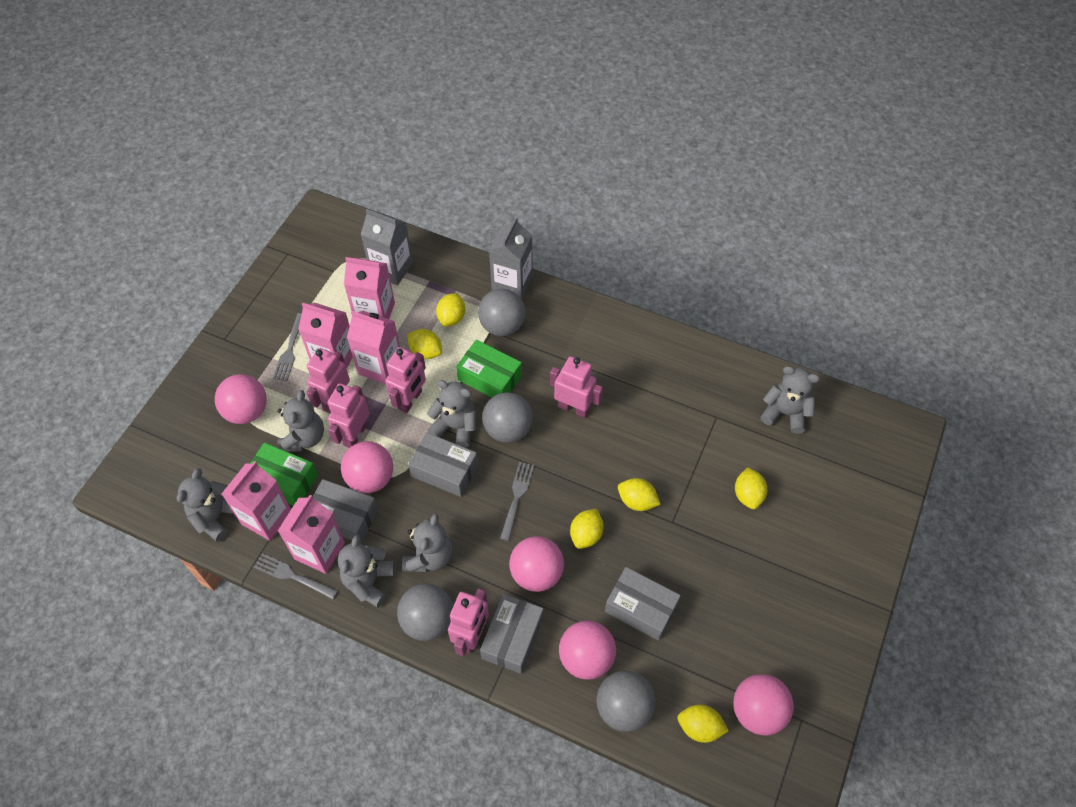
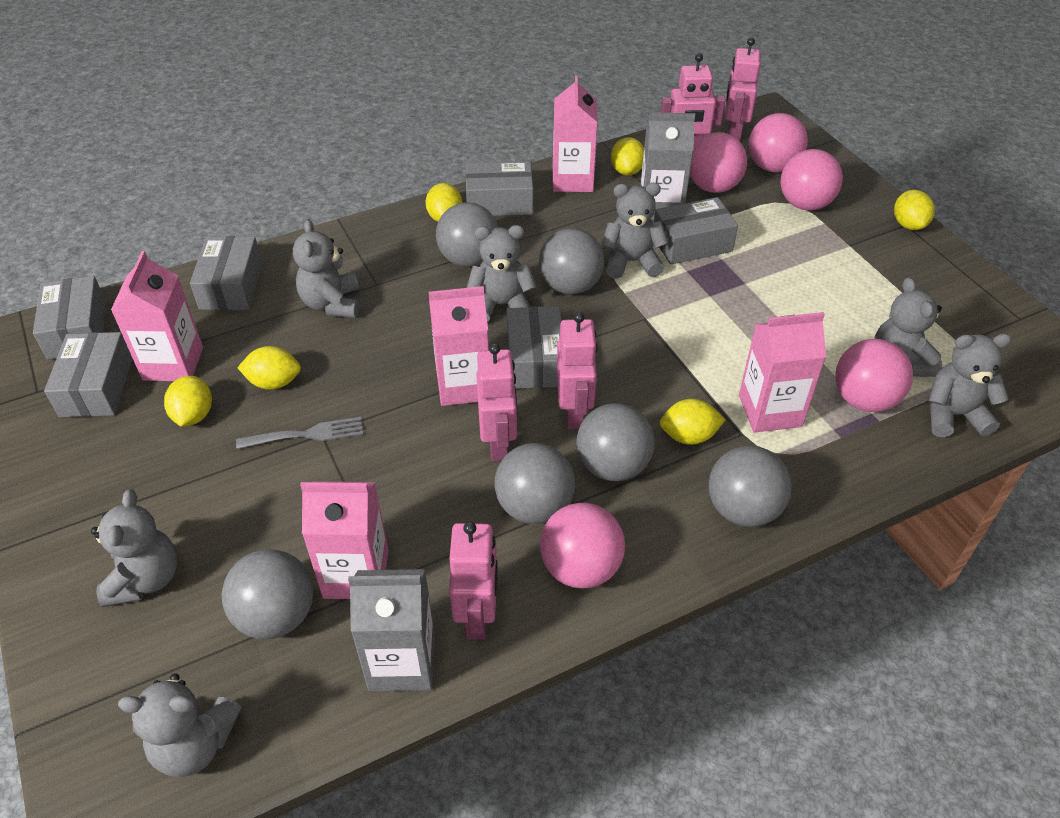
green box: [250,443,318,506] [456,340,522,397] = 2 -> none = 0
grey ball: [397,583,453,641] [478,289,525,336] [482,392,533,443] [597,670,655,732] = 4 -> [222,549,313,639] [436,202,498,267] [494,443,575,524] [539,228,604,294] [576,403,654,481] [709,446,792,527] = 6
grey box: [312,479,378,543] [408,432,478,497] [480,594,544,674] [605,567,681,641] = 4 -> [33,276,106,360] [44,332,133,417] [190,236,262,310] [466,161,533,216] [506,306,561,389] [654,197,738,264] = 6
grey fork: [254,553,338,600] [273,313,302,381] [500,462,534,541] = 3 -> [236,417,363,449] = 1
grey teddy bear: [177,468,234,542] [277,390,324,452] [338,535,395,607] [402,513,453,572] [427,380,476,448] [760,366,820,434] = 6 -> [91,489,178,607] [118,673,241,777] [293,219,359,318] [467,225,537,322] [601,183,669,279] [874,277,942,377] [929,333,1012,437] = 7

